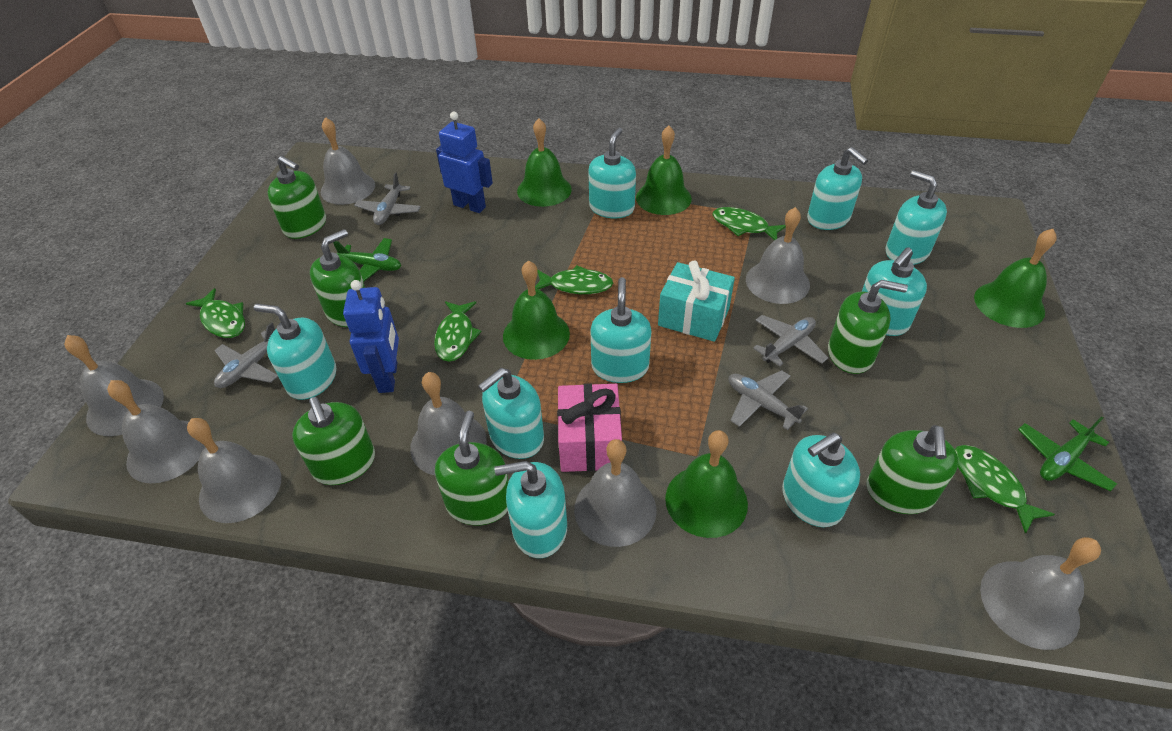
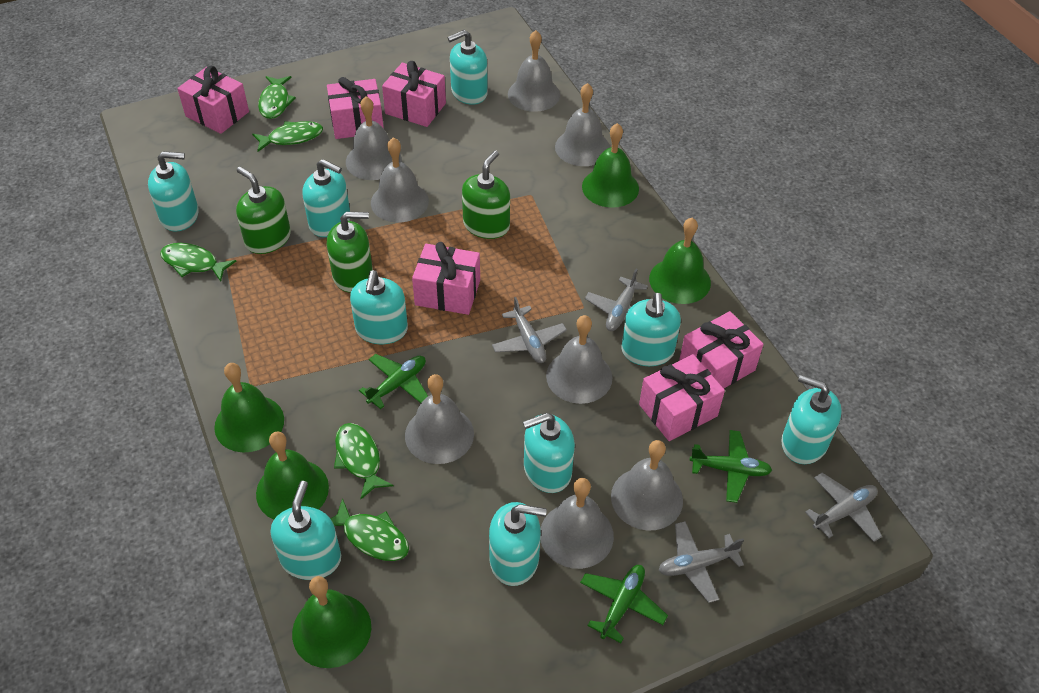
blue robot: [343,280,399,393] [436,112,493,213] = 2 -> none = 0
green plane: [333,238,401,282] [1018,416,1117,491] = 2 -> [359,354,428,409] [580,565,668,643] [689,430,772,503] = 3
green soap dispenser: [268,156,326,239] [292,397,375,485] [310,229,365,327] [435,411,509,525] [828,280,908,374] [866,425,959,514] = 6 -> [236,167,291,254] [327,212,373,293] [462,151,510,239] = 3
pink gift: [557,383,622,472] = 1 -> [177,66,249,134] [327,77,384,139] [382,61,446,127] [412,242,480,315] [639,354,725,441] [679,311,763,388] = 6
turquoise gift: [658,260,735,342] = 1 -> none = 0

